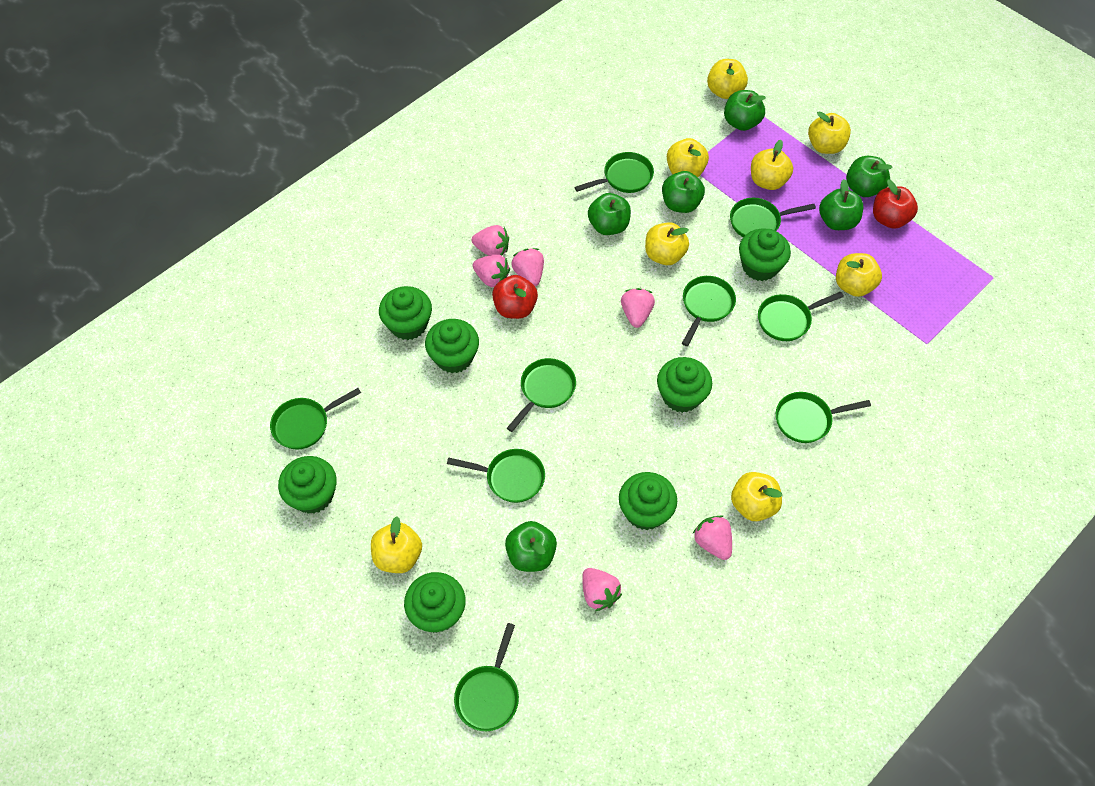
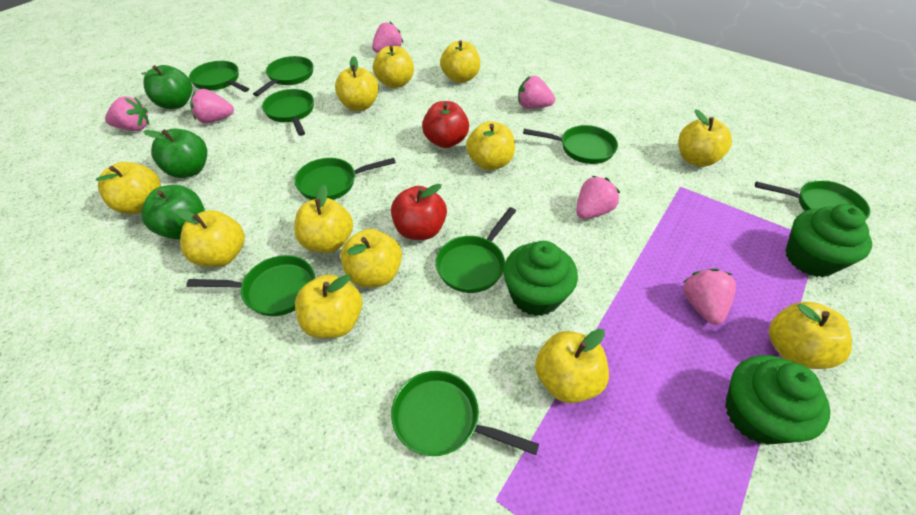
green apple: [505,521,557,572] [588,193,631,235] [662,171,705,213] [724,90,766,131] [819,179,863,230] [846,156,893,197] = 6 -> [141,65,192,109] [141,185,205,239] [143,129,207,178] = 3
green cupcake: [278,456,337,514] [379,286,432,340] [404,572,466,633] [425,319,479,373] [619,472,677,530] [657,357,712,413] [739,229,791,281] = 7 -> [503,241,578,316] [725,355,830,445] [785,204,872,277] = 3
yellow apple: [371,517,422,573] [645,222,689,265] [667,138,709,177] [707,59,748,99] [731,472,782,521] [751,140,793,190] [808,111,851,154] [836,253,882,297] = 8 -> [96,162,161,214] [176,209,245,267] [294,184,353,253] [295,275,362,338] [335,56,379,111] [341,229,402,287] [373,45,414,88] [440,40,480,83] [466,121,515,170] [535,329,609,403] [679,109,732,167] [769,302,852,369] = 12

